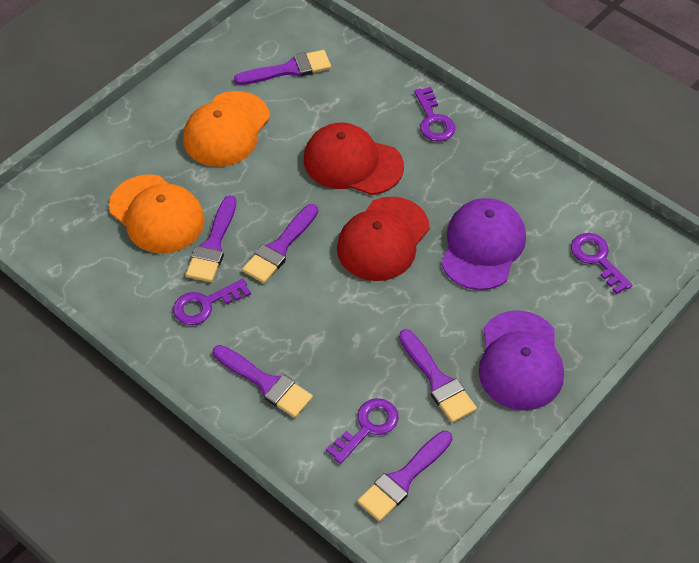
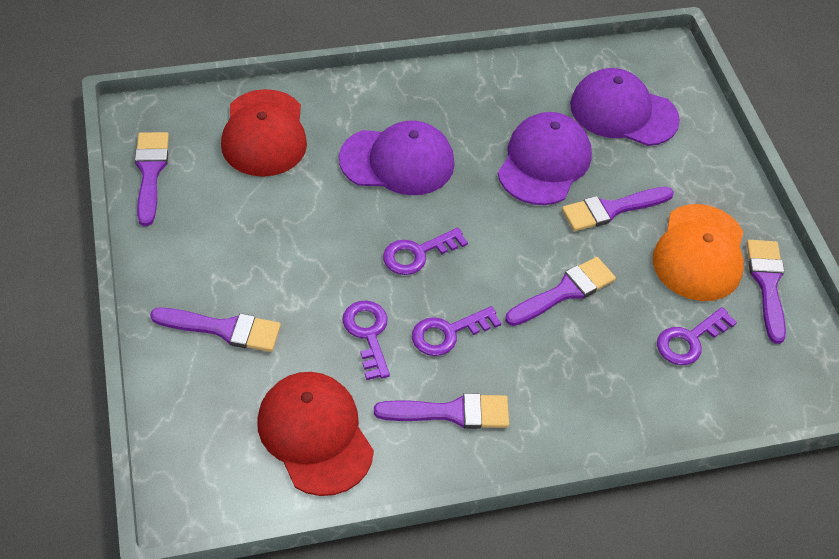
orange cap: [109,174,205,254] [183,91,270,167] = 2 -> [653,204,744,301] = 1
purple cap: [441,198,526,290] [479,310,564,410] = 2 -> [339,120,455,195] [498,112,592,205] [570,68,680,146] = 3

